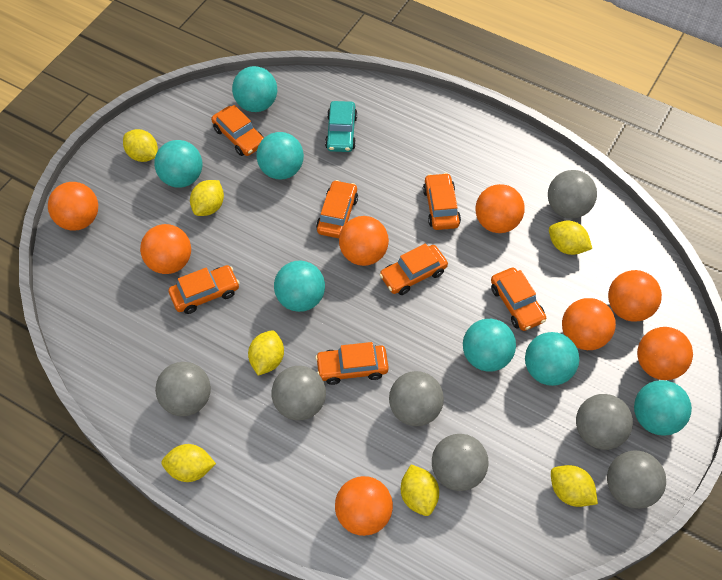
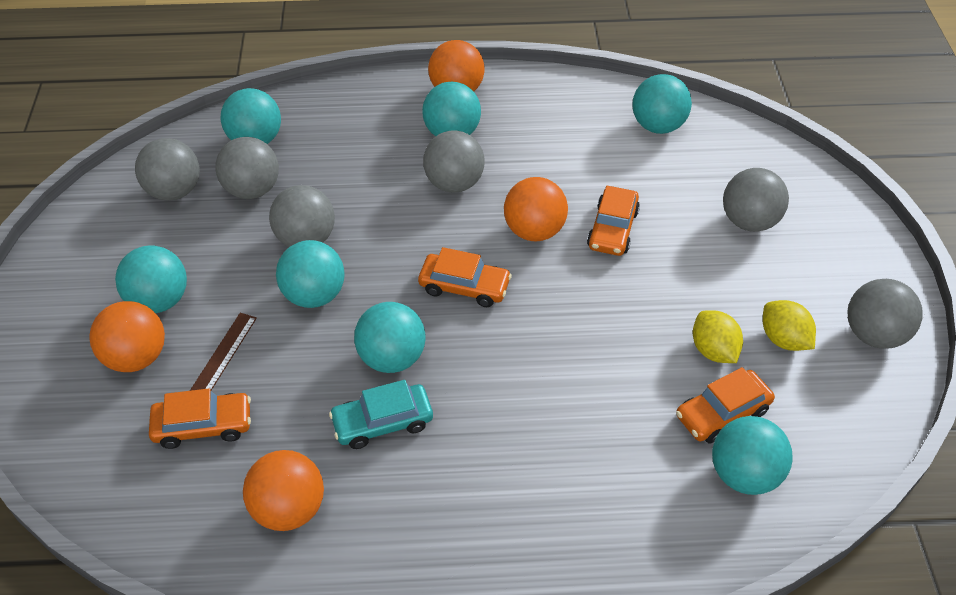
brown ruler: none = 0 -> [190,313,257,391] = 1
grey ball: [155,362,211,416] [272,366,326,420] [389,371,444,426] [432,434,489,491] [548,170,597,218] [576,394,633,450] [607,450,666,509] = 7 -> [135,138,200,200] [215,137,279,199] [269,185,335,247] [423,130,485,192] [723,168,789,232] [848,279,923,349] = 6
orange ball: [48,182,98,231] [140,224,191,274] [335,476,393,536] [339,216,389,266] [475,184,525,233] [562,298,616,350] [608,270,662,322] [637,327,693,380] = 8 -> [90,301,165,372] [243,450,324,531] [428,40,485,91] [504,177,568,241] = 4
orange car: [168,265,240,314] [211,105,264,156] [315,342,389,385] [316,180,358,238] [379,243,448,295] [423,173,461,230] [491,268,546,331] = 7 -> [149,389,251,449] [418,247,512,307] [587,186,640,256] [676,367,775,444] = 4
yellow lemon: [123,129,158,162] [161,444,216,482] [190,180,224,216] [248,330,284,376] [401,464,439,516] [549,221,592,255] [551,465,598,507] = 7 -> [693,310,743,363] [763,300,816,351] = 2

